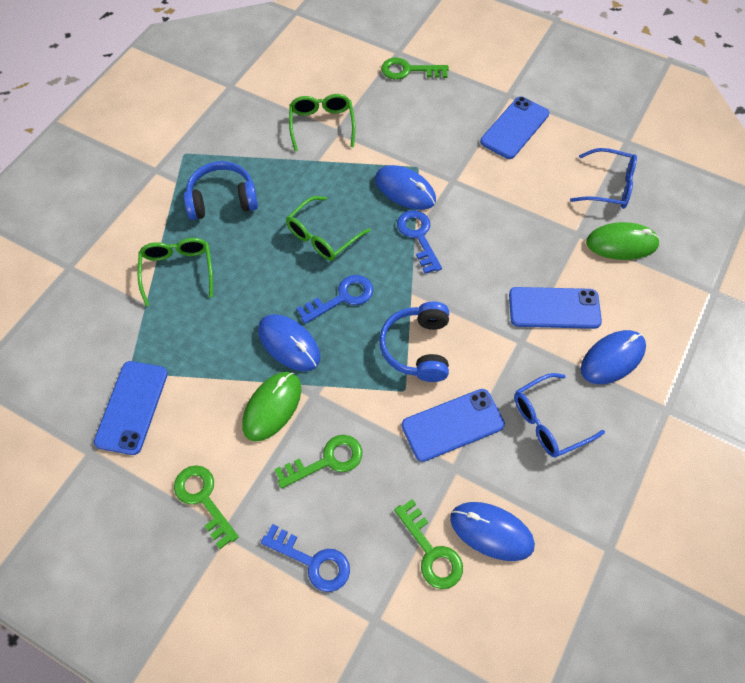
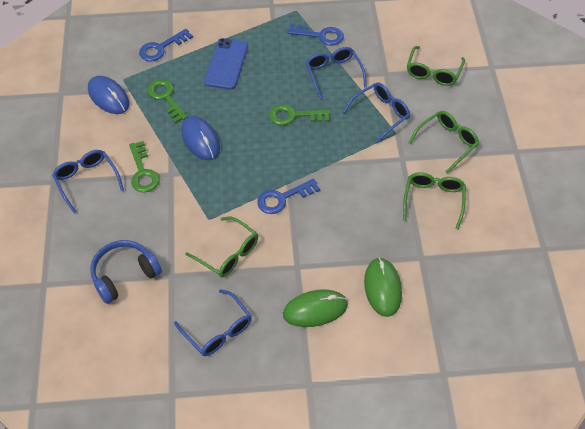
blue glasses: [514,373,605,458] [570,148,637,209] = 2 -> [52,150,124,213] [174,289,252,356] [306,47,367,99] [343,83,410,143] = 4
blue headphones: [184,161,258,220] [379,302,449,382] = 2 -> [90,240,162,304] = 1
blue mouse: [258,314,320,371] [375,165,436,210] [450,502,535,561] [581,330,646,384] = 4 -> [88,76,129,114] [181,116,220,160] = 2
blue phone: [94,361,168,455] [402,389,505,462] [480,96,549,159] [509,287,602,329] = 4 -> [204,38,248,90] = 1
green glasses: [138,238,213,306] [286,196,371,261] [289,94,355,151] = 3 -> [185,217,258,278] [403,172,466,229] [407,46,465,86] [408,111,479,173] = 4
green key: [174,465,239,549] [274,435,362,489] [381,58,449,80] [394,499,463,589] = 4 -> [129,141,160,193] [147,79,188,123] [269,104,330,125] = 3

